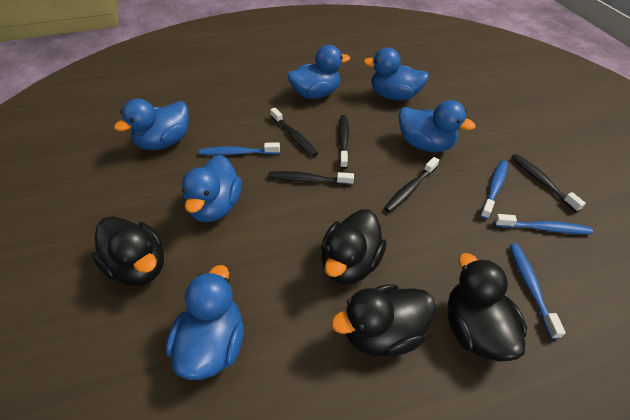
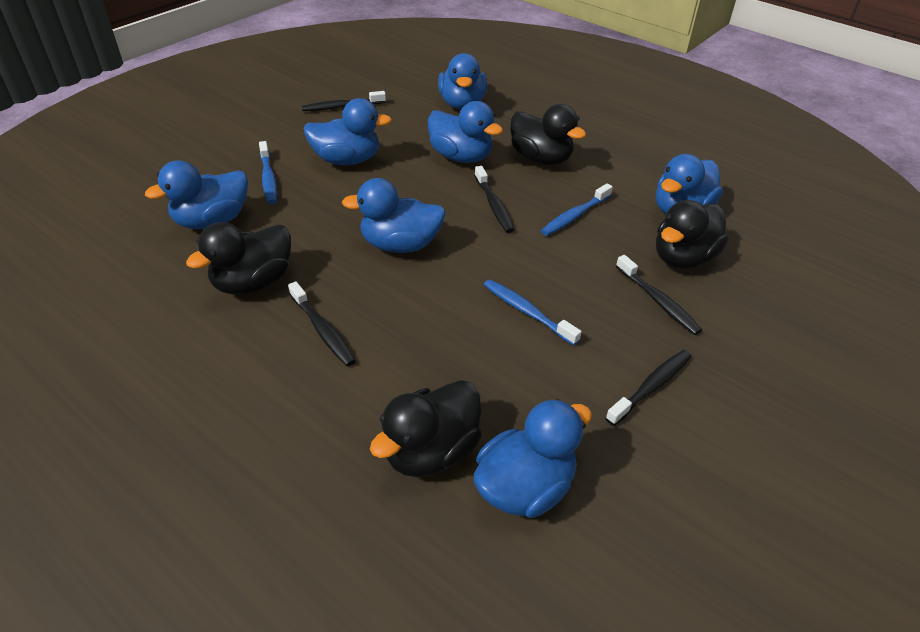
blue duck: [114,99,189,150] [166,265,244,380] [181,155,242,222] [287,45,350,99] [363,47,429,101] [399,100,476,152] = 6 -> [145,160,248,229] [303,98,392,165] [342,178,446,253] [428,101,503,163] [438,53,487,110] [474,399,592,518] [656,154,723,214] = 7
blue toothbrush: [199,142,280,156] [480,160,508,219] [494,214,593,234] [509,243,566,339] = 4 -> [259,141,277,204] [484,279,582,346] [541,183,613,236] = 3

